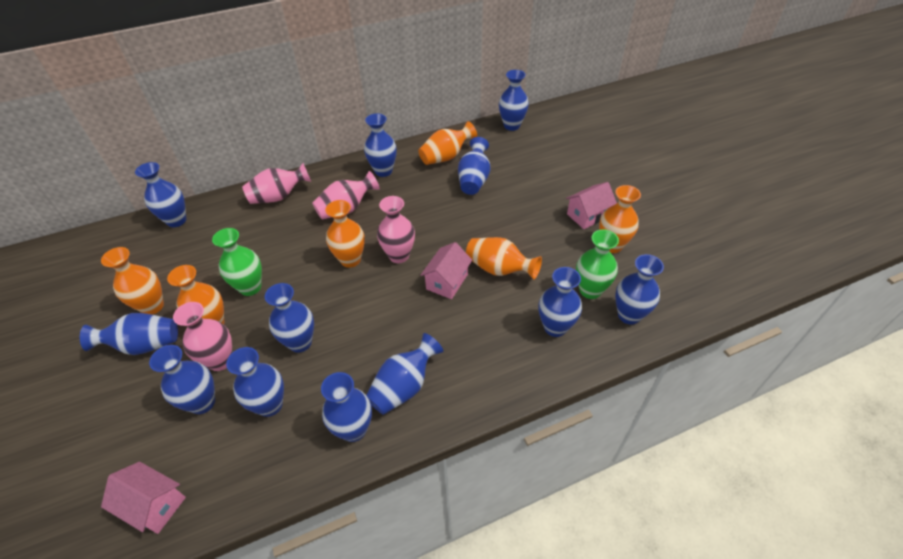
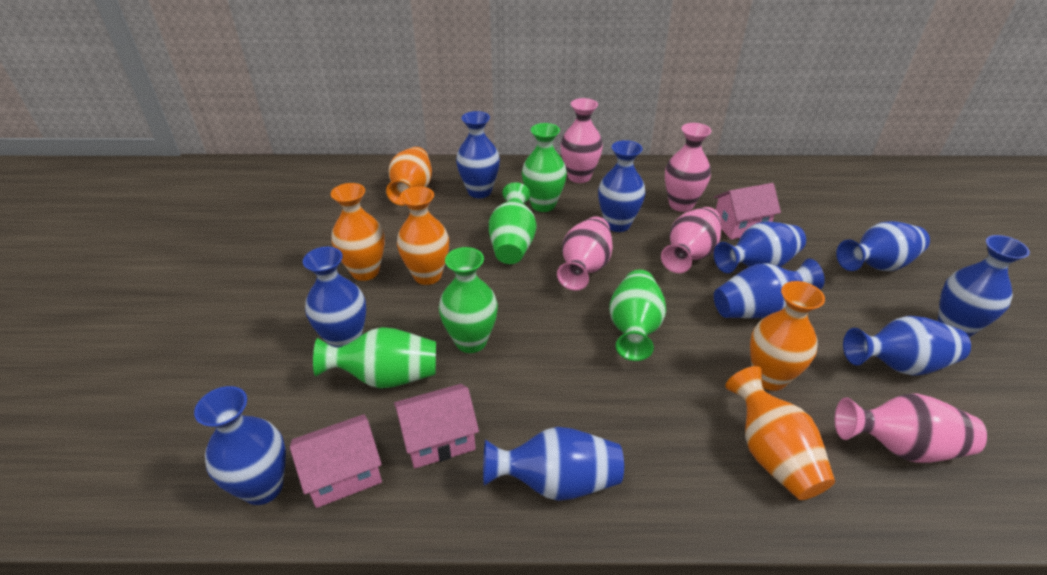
blue vase: [80,313,178,355] [135,162,186,227] [149,345,215,414] [226,347,284,417] [265,283,314,353] [321,372,372,442] [364,113,397,177] [366,333,443,415] [458,137,491,195] [499,70,529,131] [538,267,582,337] [615,254,664,325] = 12 -> [194,386,286,505] [303,247,366,347] [456,111,500,198] [483,427,624,501] [598,140,646,232] [714,221,806,273] [714,259,825,318] [836,221,930,271] [843,316,971,376] [938,235,1030,337] = 10
green vase: [212,228,262,296] [576,229,619,299] = 2 -> [313,327,436,388] [439,247,498,353] [489,182,536,264] [522,123,567,212] [609,270,666,361] = 5
orange vase: [101,247,164,315] [167,265,224,325] [325,200,365,268] [418,121,477,165] [466,237,542,280] [599,185,641,253] = 6 -> [331,183,385,281] [386,147,432,206] [397,186,449,285] [725,366,835,500] [750,281,825,391] = 5
pink vase: [173,302,232,371] [242,163,311,204] [312,171,380,219] [377,196,415,263] = 4 -> [557,217,613,291] [560,98,603,183] [661,207,721,273] [665,123,711,212] [835,394,987,463] = 5

